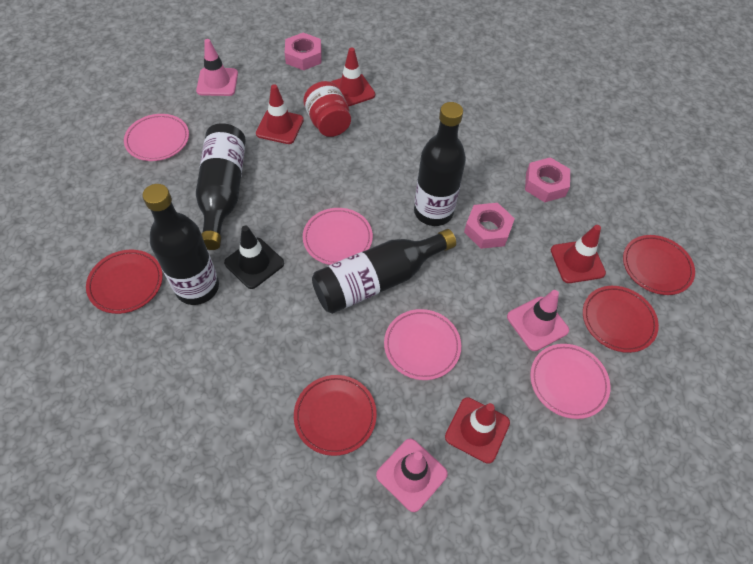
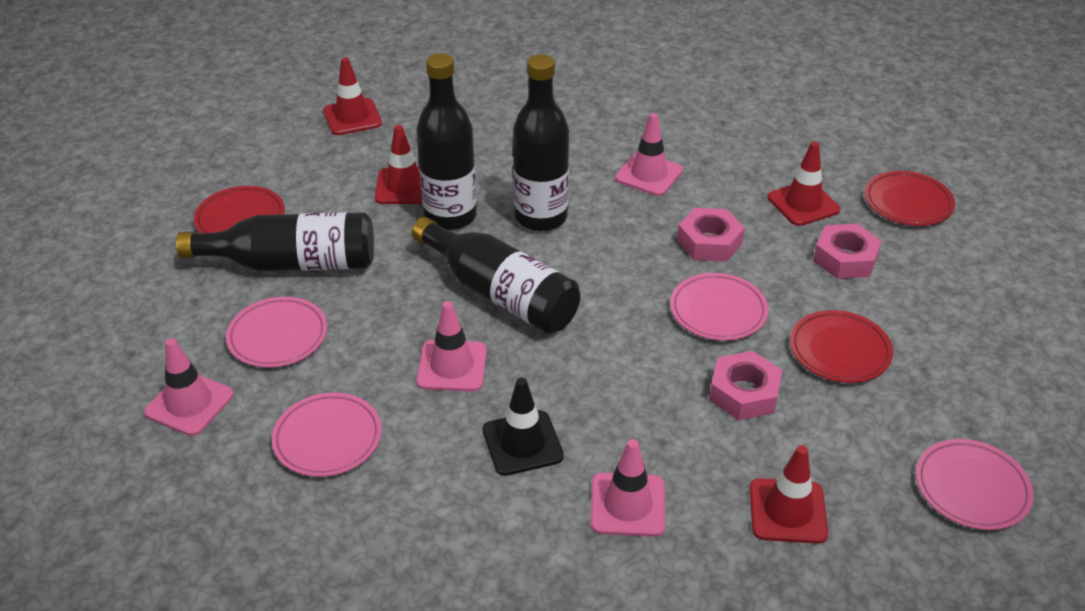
pink traffic cone: [196,39,238,96] [376,439,448,512] [507,290,569,351] = 3 -> [144,338,234,436] [416,301,487,391] [591,439,665,537] [615,113,683,196] = 4
red jar: [303,81,351,137] = 1 -> none = 0
red plate: [86,250,163,314] [294,375,377,456] [583,286,659,353] [623,235,695,295] = 4 -> [194,186,285,233] [790,310,893,383] [865,171,955,226] = 3

